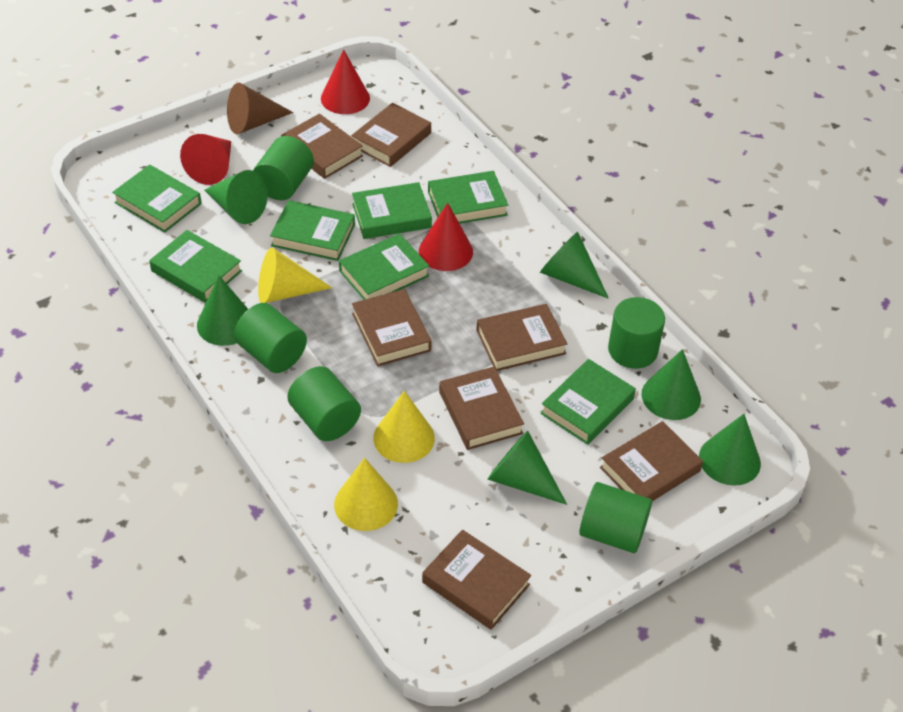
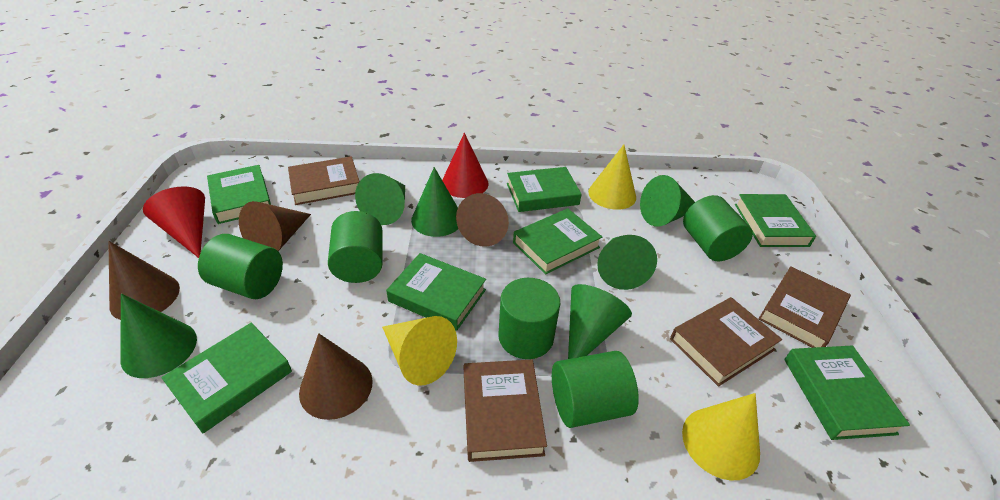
brown book: [281,114,363,179] [351,103,431,167] [352,289,432,366] [422,529,531,630] [439,367,524,450] [476,304,567,371] [600,421,703,501] = 7 -> [288,156,359,205] [464,360,547,462] [670,297,782,387] [758,266,851,348] = 4
brown cone: [227,83,293,134] = 1 -> [108,241,180,320] [239,201,311,251] [299,333,373,420] [456,193,509,247] = 4
red cone: [180,134,231,185] [321,49,370,114] [419,203,473,271] = 3 -> [143,186,205,258] [442,133,489,198] = 2

